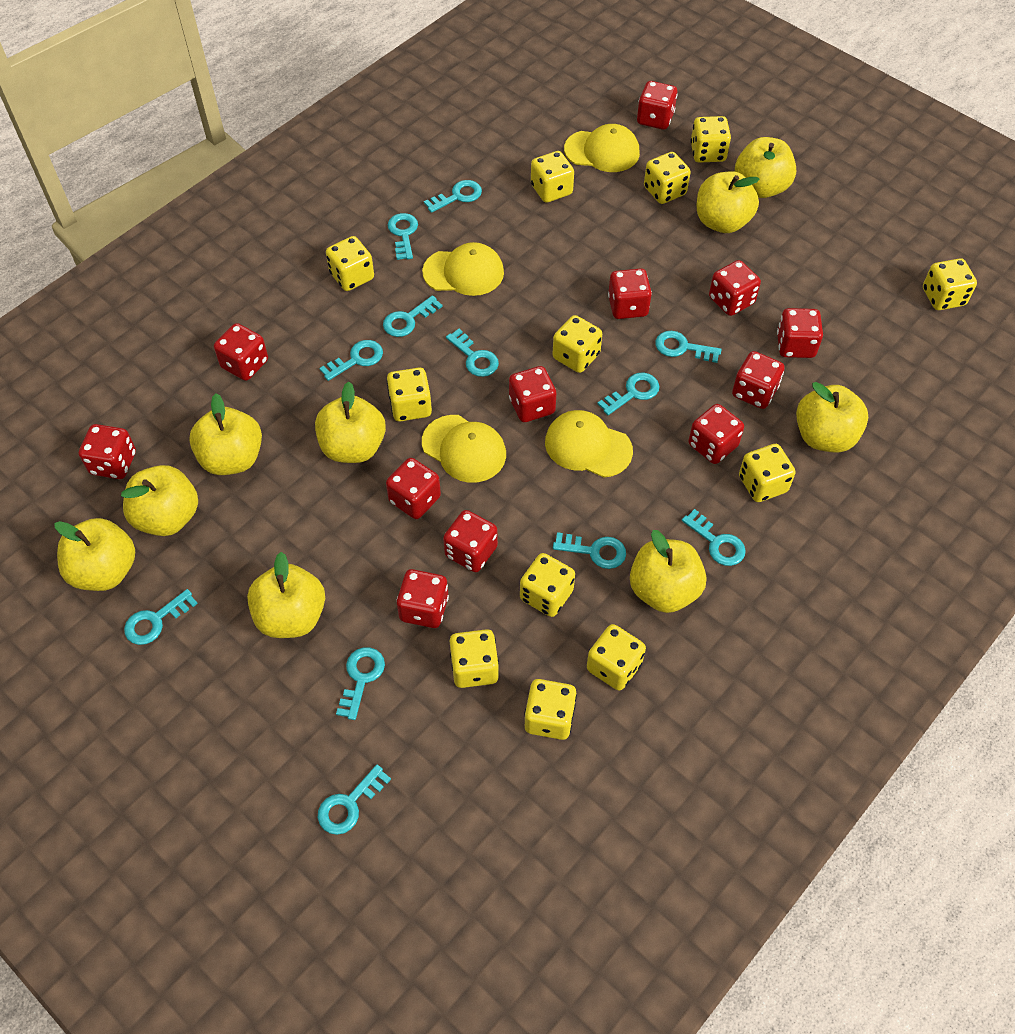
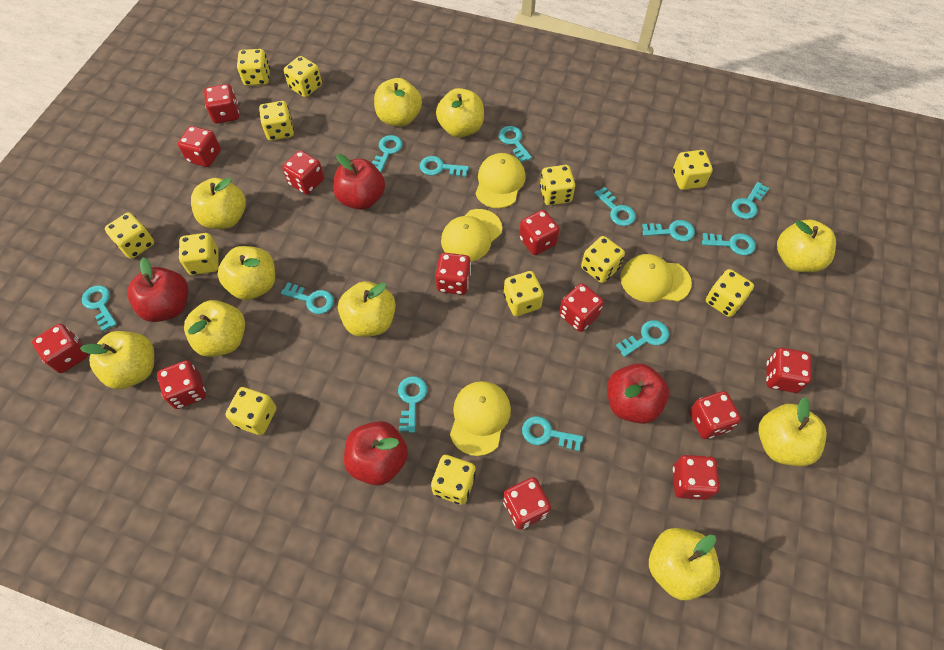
red apple: none = 0 -> [127,257,188,322] [333,154,385,210] [344,421,408,486] [607,363,669,424] = 4
yellow apple: [54,518,135,591] [121,465,198,536] [189,394,262,475] [247,552,325,638] [315,382,386,463] [630,530,706,613] [696,171,760,233] [735,137,796,198] [796,382,868,453] = 9 -> [80,331,154,389] [184,300,245,357] [191,178,246,229] [217,246,275,300] [338,281,396,337] [374,78,422,127] [436,88,484,138] [649,528,720,600] [758,397,827,466] [777,219,836,272] = 10

